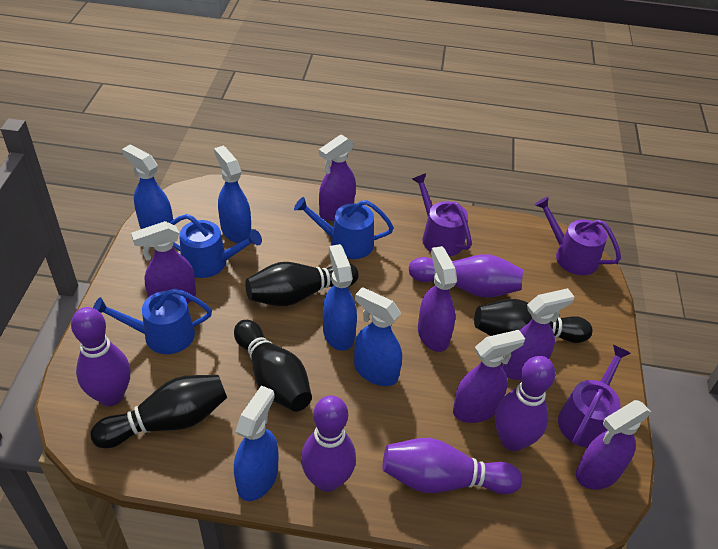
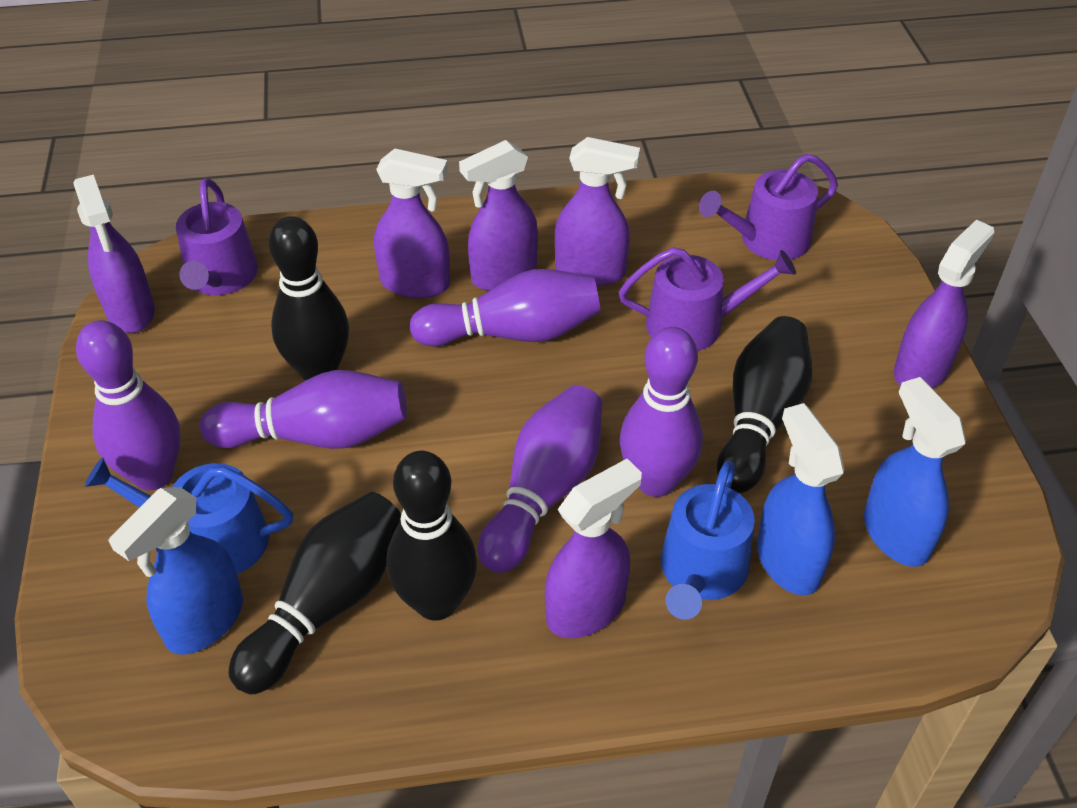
blue spray bottle: [122,145,173,229] [214,146,251,243] [234,386,279,501] [323,244,357,351] [354,287,402,386] = 5 -> [108,487,243,655] [757,403,844,595] [864,377,966,567] = 3
blue watering can: [93,289,212,354] [170,214,262,278] [294,197,394,259] = 3 -> [85,457,293,574] [660,461,755,620] = 2

